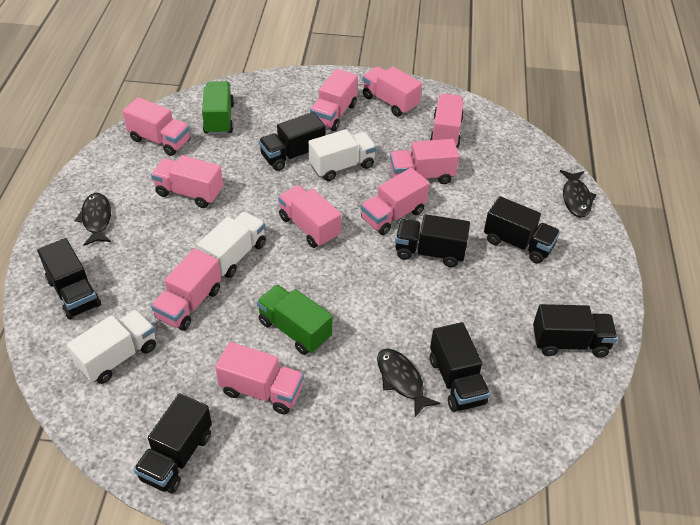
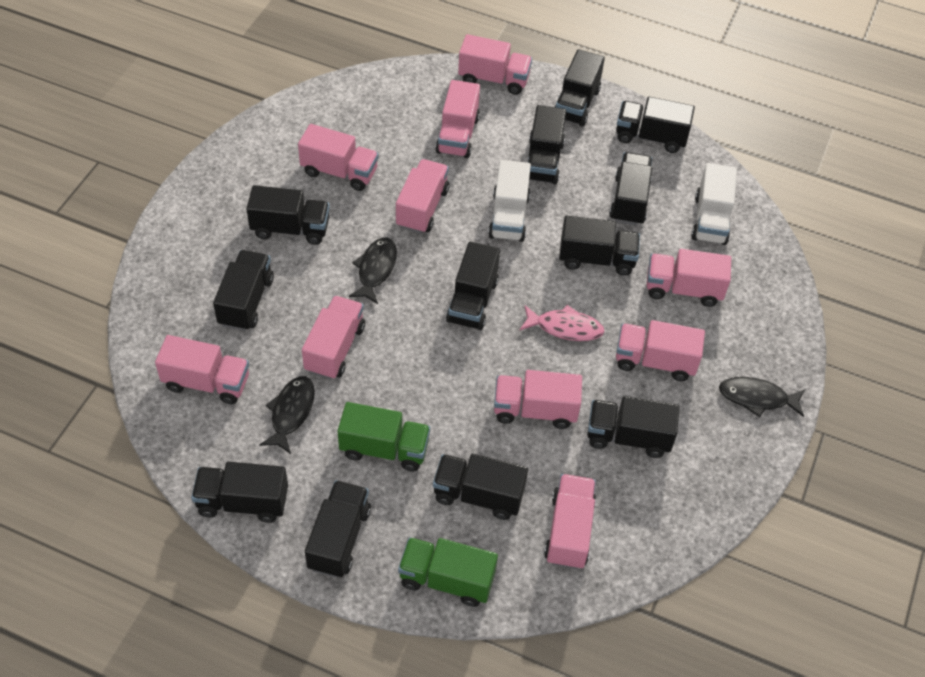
black truck: [37,238,101,319] [134,393,212,494] [259,112,326,171] [395,214,470,267] [430,322,490,412] [484,196,560,264] [533,304,618,358] = 7 -> [191,462,288,523] [213,250,274,331] [246,185,330,245] [305,480,371,578] [433,454,528,520] [446,242,500,330] [528,105,566,184] [555,49,605,126] [559,216,640,276] [587,396,679,458] [609,152,652,226] [616,97,695,153] = 12
pink fish: none = 0 -> [519,305,605,341] = 1
white truck: [67,309,156,384] [197,212,266,278] [309,129,376,181] = 3 -> [488,160,531,242] [691,163,737,245] = 2

